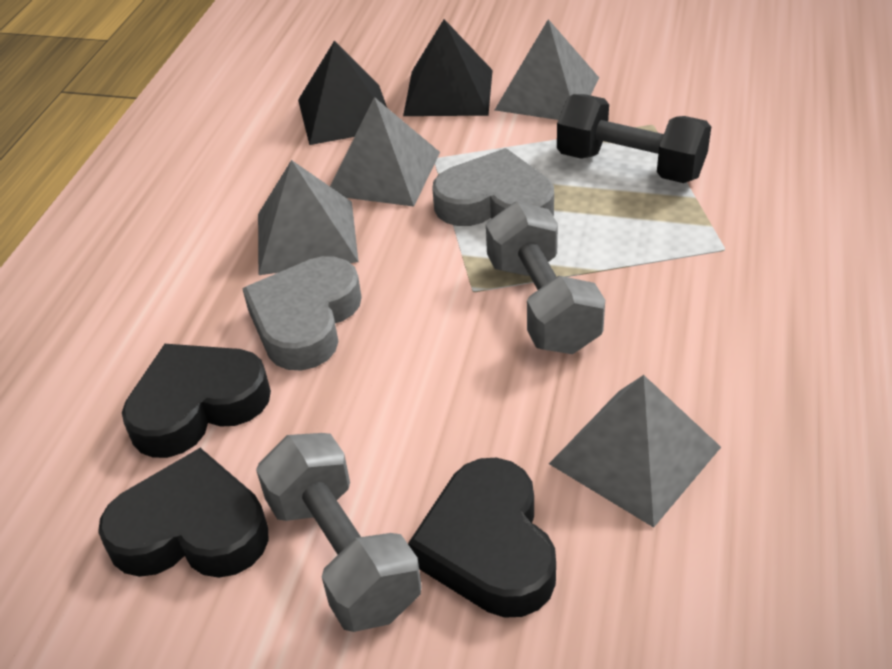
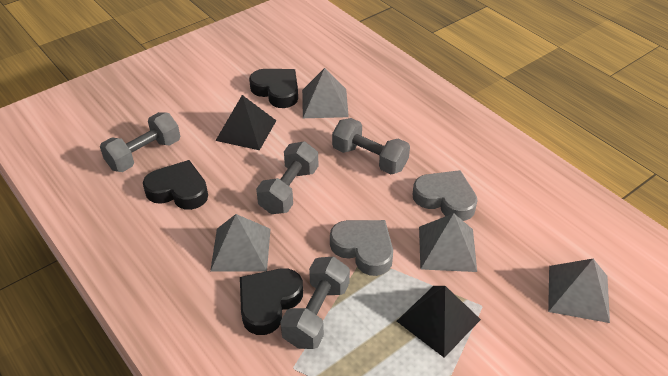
black dumbbell: [557,94,711,183] = 1 -> none = 0
grey dumbbell: [256,433,422,632] [486,202,605,354] = 2 -> [100,112,180,172] [256,141,318,214] [280,257,350,349] [332,118,410,174] = 4

